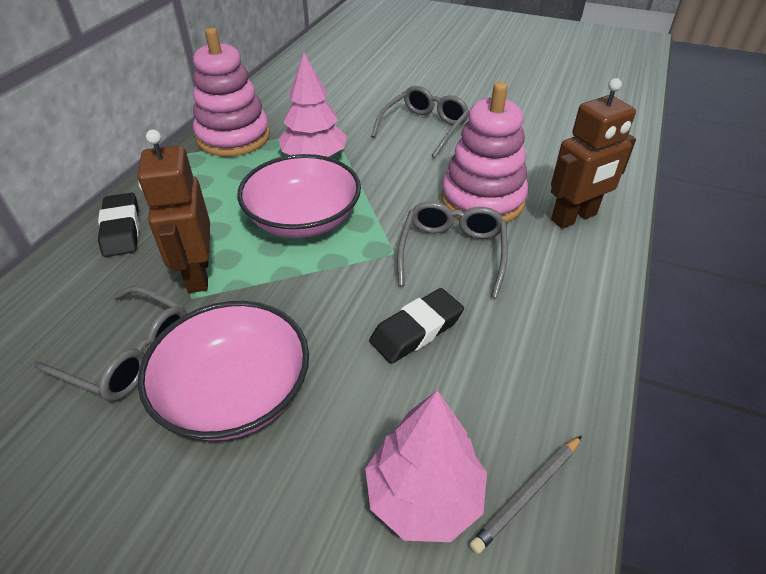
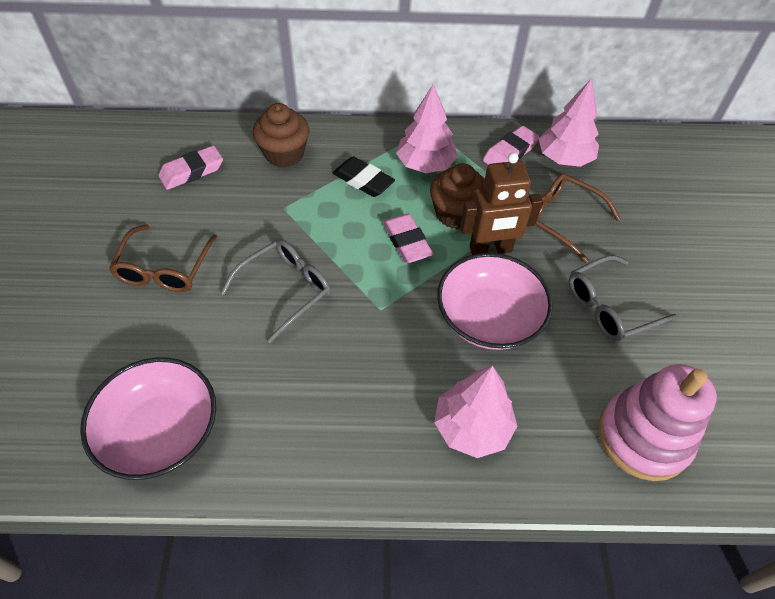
black eraser: [98,193,139,257] [369,288,464,364] = 2 -> [333,157,395,197] = 1
brown cupcake: none = 0 -> [253,103,309,168] [430,163,485,229] = 2
brown glasses: none = 0 -> [109,224,217,292] [536,173,621,263] = 2
brown robot: [138,130,210,293] [551,78,636,229] = 2 -> [460,152,543,255] = 1
grey glasses: [34,286,187,401] [371,86,469,158] [397,201,508,298] = 3 -> [221,239,330,343] [569,255,676,341] = 2
grey pencil: [470,435,582,554] = 1 -> none = 0
pink eraser: none = 0 -> [158,146,223,190] [383,214,433,263] [483,126,540,165] = 3
pink stacking toy: [193,28,270,156] [441,82,528,223] = 2 -> [599,364,717,481] = 1
pink tree: [278,53,347,157] [365,390,487,542] = 2 -> [396,84,457,173] [434,366,517,458] [539,78,599,167] = 3

